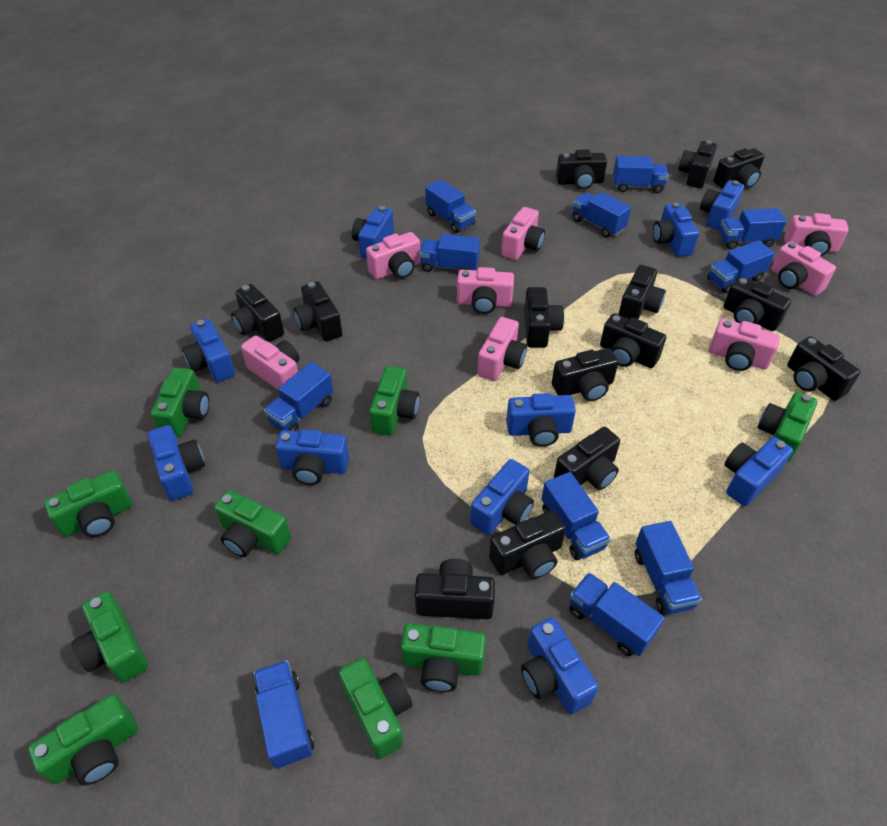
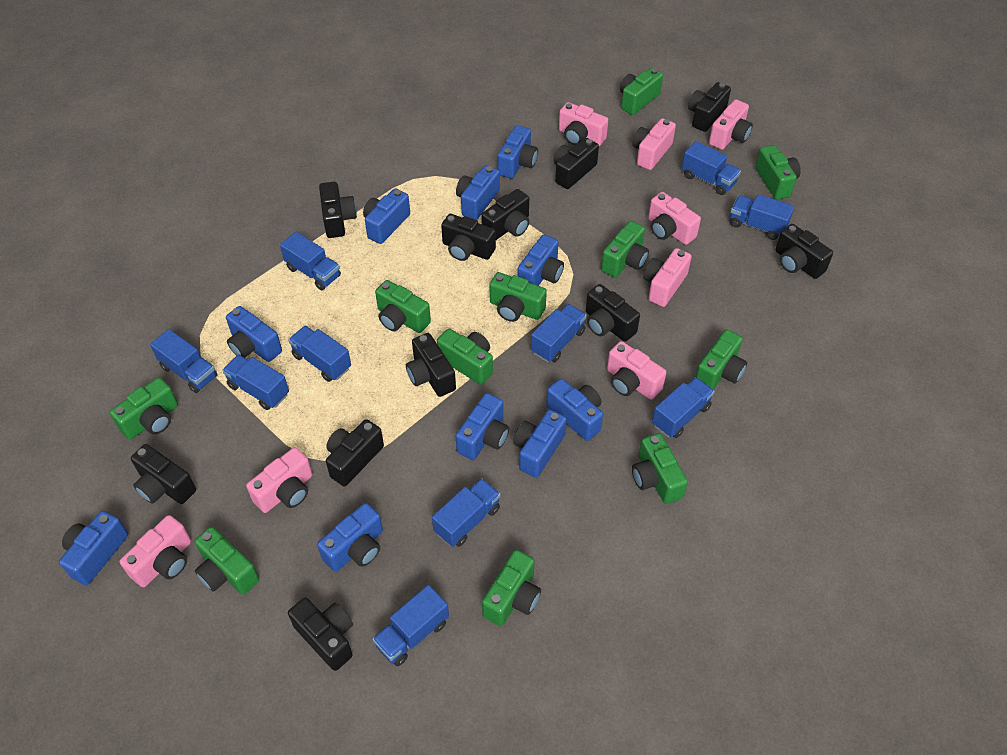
black camera: [231,284,284,342] [294,281,342,342] [415,559,495,619] [489,510,566,579] [524,287,564,348] [552,348,619,401] [554,427,620,490] [556,149,607,189] [600,314,666,368] [618,265,666,320] [678,140,717,188] [713,148,765,189] [723,277,791,331] [787,336,861,401] = 14 -> [131,444,196,504] [288,597,353,671] [319,182,357,238] [326,419,384,486] [406,333,456,397] [441,214,496,261] [481,189,529,240] [554,138,599,189] [586,284,640,342] [688,82,731,132] [775,224,833,279] = 11
blue truck: [254,660,314,769] [264,362,334,431] [419,234,480,272] [425,179,476,233] [541,472,611,560] [569,572,665,656] [572,192,631,238] [613,156,669,193] [635,521,702,615] [707,240,775,293] [719,208,787,249] = 11 -> [150,329,218,393] [222,355,289,410] [280,232,341,290] [288,326,351,382] [372,585,449,666] [432,478,500,547] [531,304,587,362] [652,377,715,438] [682,141,741,195] [730,194,794,240] = 10
green camera: [28,694,138,785] [44,470,133,537] [72,591,148,682] [151,368,209,437] [214,490,291,557] [339,658,412,759] [369,366,420,436] [401,623,486,692] [758,392,817,462] = 9 -> [110,378,178,440] [195,527,259,595] [375,280,431,333] [437,329,493,385] [482,550,541,626] [490,272,547,322] [601,221,649,277] [620,68,663,115] [632,433,688,504] [696,329,747,390] [755,145,801,200] = 11

